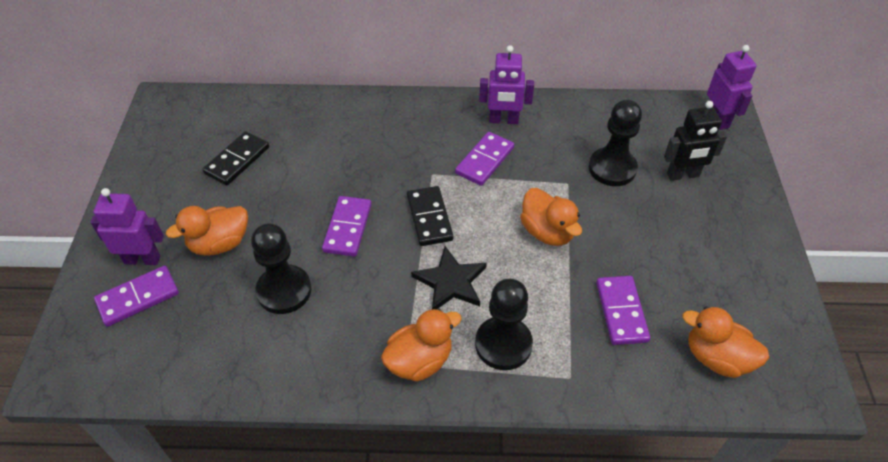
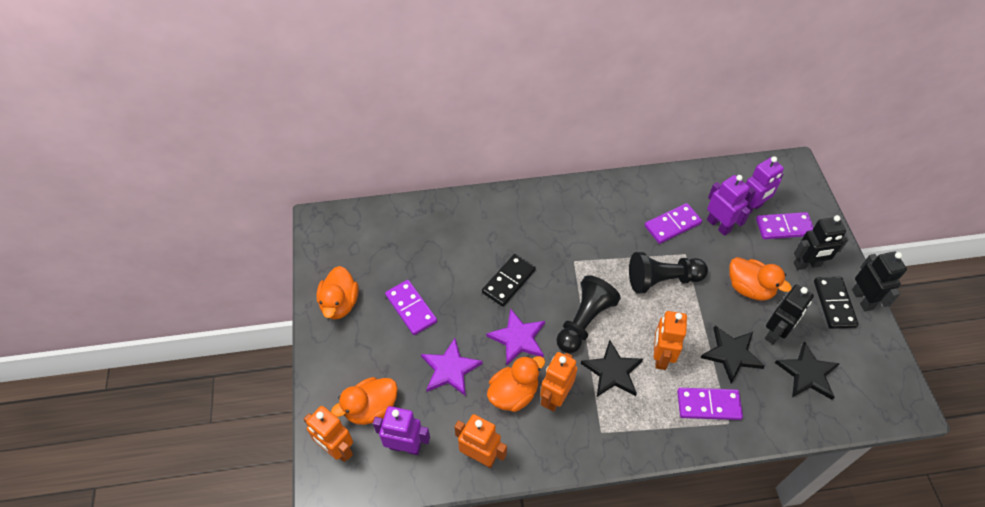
black pawn: [251,224,311,314] [475,279,533,370] [589,100,642,186] = 3 -> [556,275,621,353] [629,252,708,294] = 2
black robot: [664,101,727,181] = 1 -> [765,285,814,344] [794,215,849,270] [852,252,907,312] = 3
black star: [411,246,487,310] = 1 -> [581,340,643,397] [700,325,765,383] [775,341,840,400] = 3
orange robot: none = 0 -> [304,406,353,462] [454,414,507,468] [540,352,577,411] [654,311,687,370] = 4
purple star: none = 0 -> [421,338,483,396] [486,308,545,366] = 2

